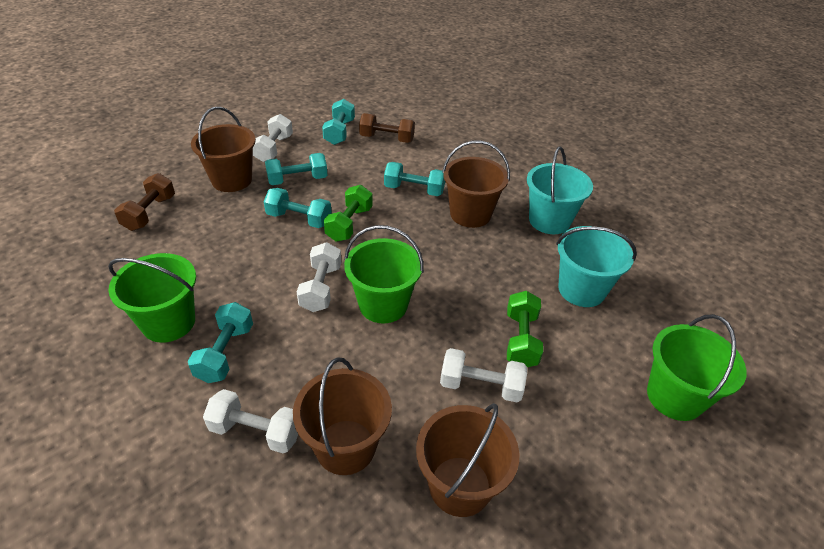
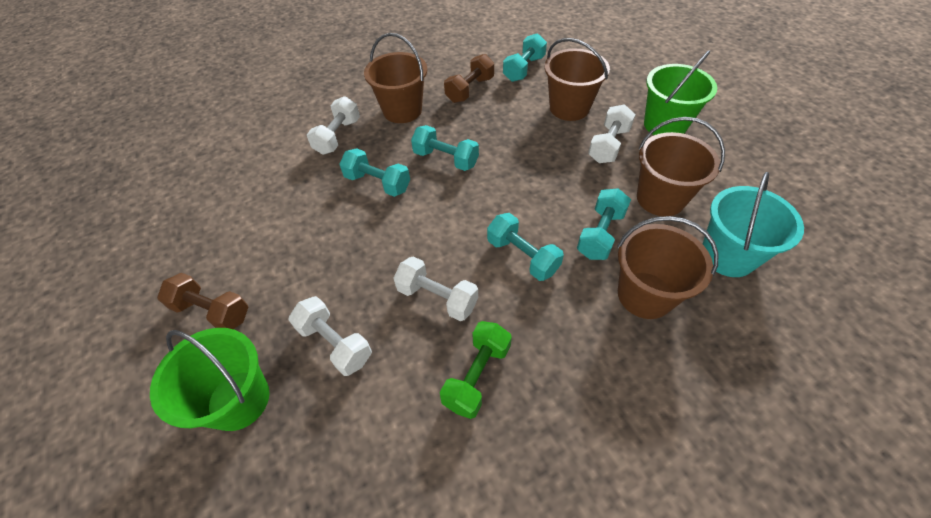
green bucket: [108,253,196,343] [344,225,424,323] [647,314,747,421] = 3 -> [150,328,270,431] [644,51,717,135] = 2
green dumbbell: [324,185,373,242] [507,291,543,367] = 2 -> [440,321,512,419] = 1
turquoise bucket: [527,146,593,234] [556,226,637,307] = 2 -> [703,172,804,277] = 1

